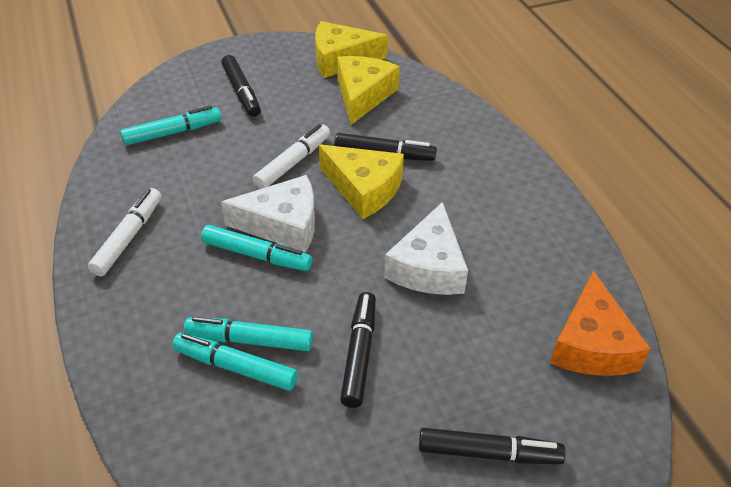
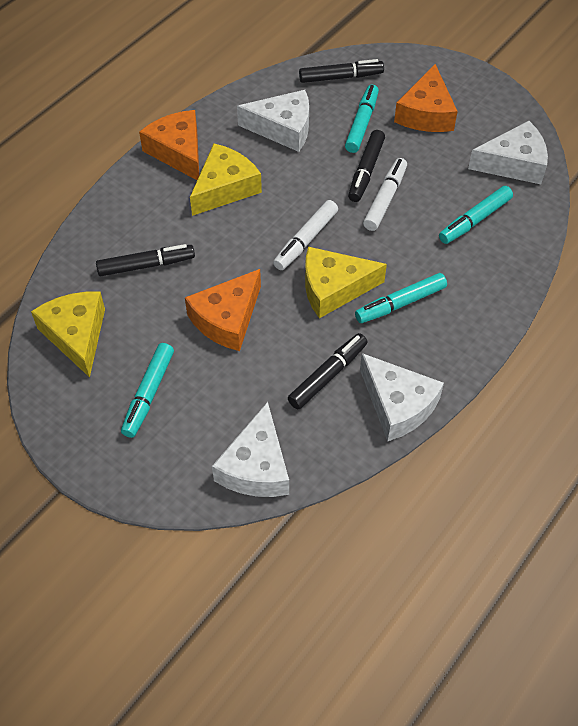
orange cheese: [550,270,651,376] = 1 -> [139,110,199,180] [185,269,261,351] [394,64,458,132] = 3
white cheese: [221,175,315,253] [384,202,468,295] = 2 -> [212,402,289,497] [237,90,309,152] [360,353,444,441] [468,121,548,184] = 4

